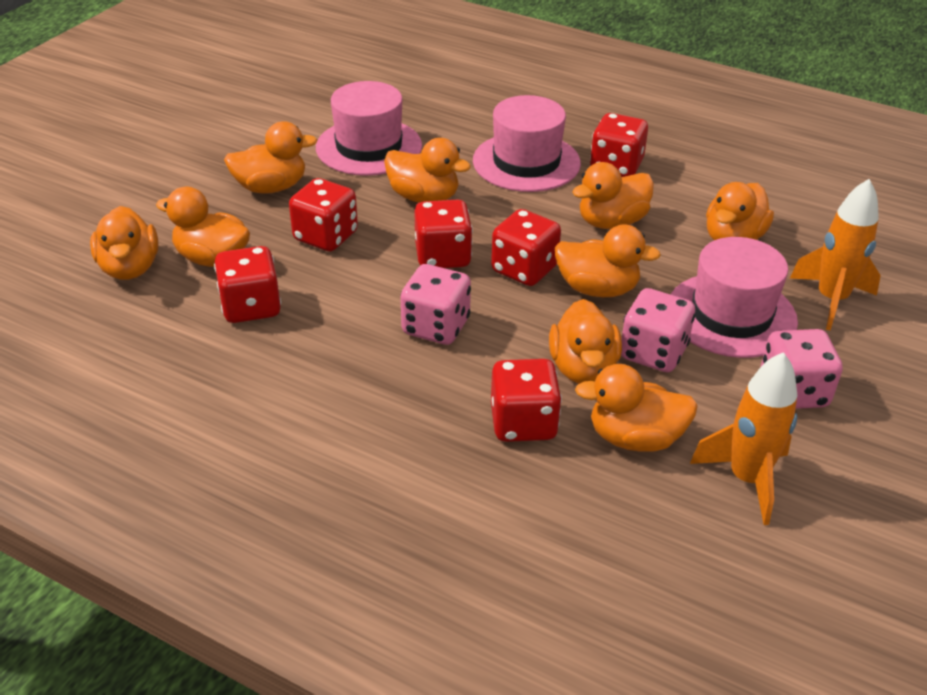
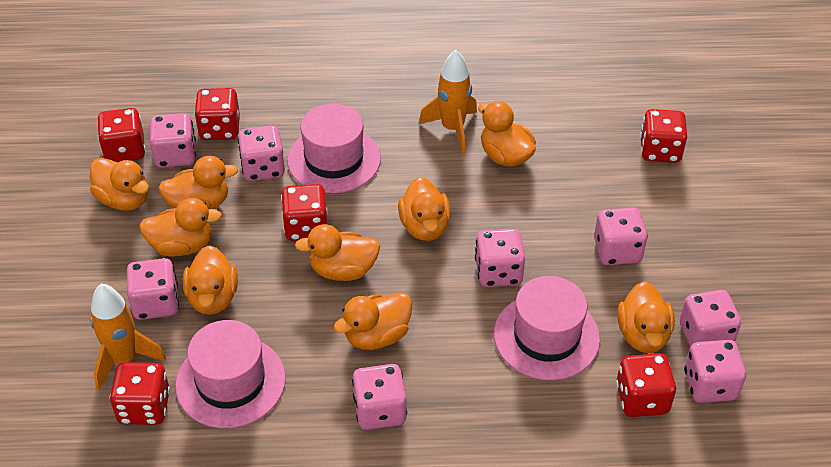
pink dice: [400,264,471,345] [621,288,695,372] [760,329,843,409] = 3 -> [127,258,179,320] [150,113,196,168] [238,125,285,181] [352,364,407,430] [475,229,525,287] [594,207,648,265] [680,290,741,347] [684,340,746,403] = 8

